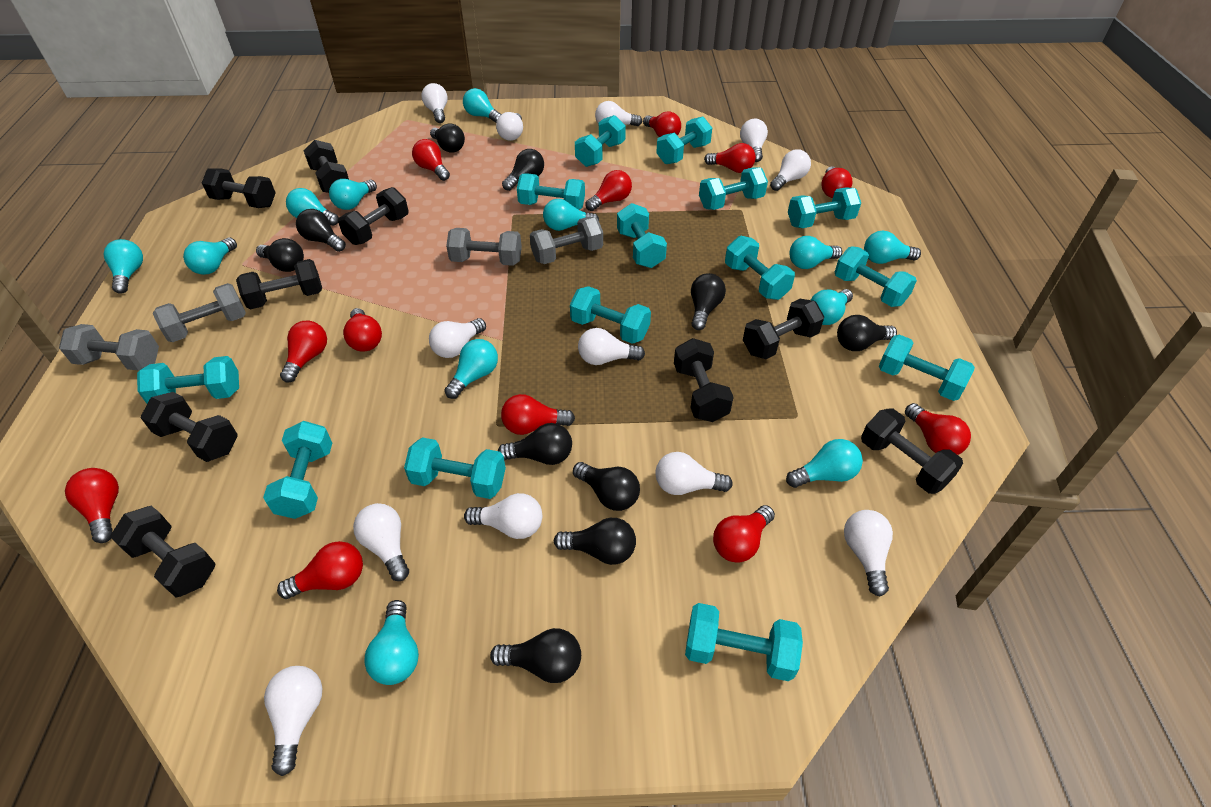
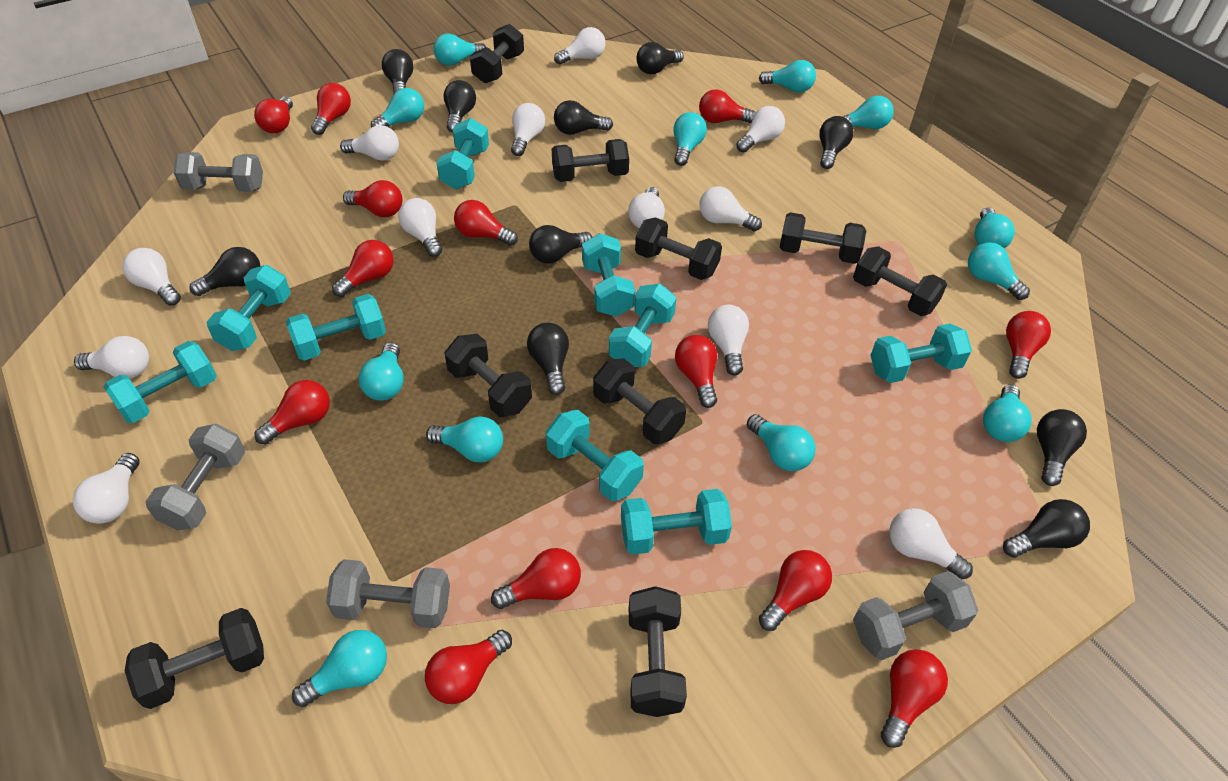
red light bulb: [65,468,119,543] [277,541,363,599] [280,321,327,383] [343,308,382,352] [412,139,450,181] [501,394,575,435] [586,170,632,211] [643,111,681,137] [704,143,756,173] [713,505,775,563] [821,166,853,198] [905,403,971,455] = 12 -> [254,97,293,133] [254,380,330,445] [311,83,351,135] [332,240,394,297] [343,180,402,217] [425,630,512,704] [454,200,518,246] [491,548,581,609] [675,335,717,408] [699,89,755,123] [759,550,832,631] [881,649,948,748] [1006,311,1051,379] = 13
turquoise dumbbell: [137,356,239,404] [263,421,332,519] [404,437,506,499] [517,173,585,210] [570,286,651,344] [575,115,626,167] [617,203,667,268] [656,117,712,164] [685,603,803,681] [699,167,768,210] [725,236,795,300] [788,187,861,228] [835,247,917,307] [879,335,975,401] = 14 -> [104,341,217,423] [207,265,291,351] [286,294,386,361] [436,118,489,189] [546,410,644,501] [582,233,635,317] [609,284,676,367] [621,489,732,555] [870,324,972,383] = 9

